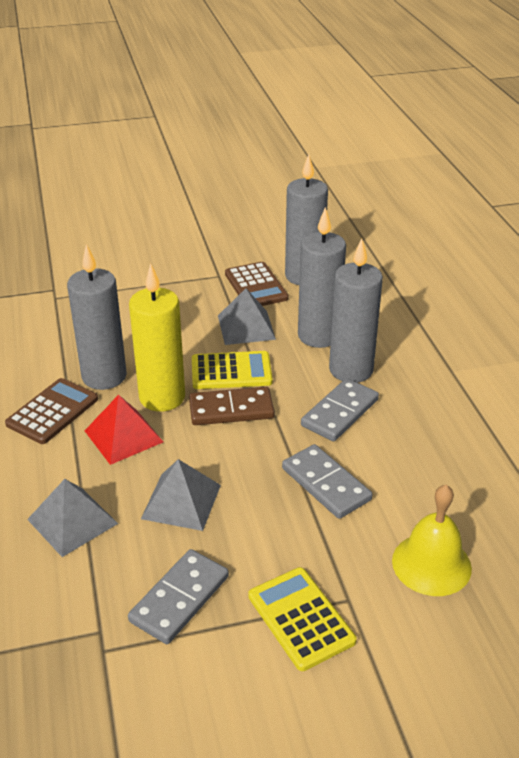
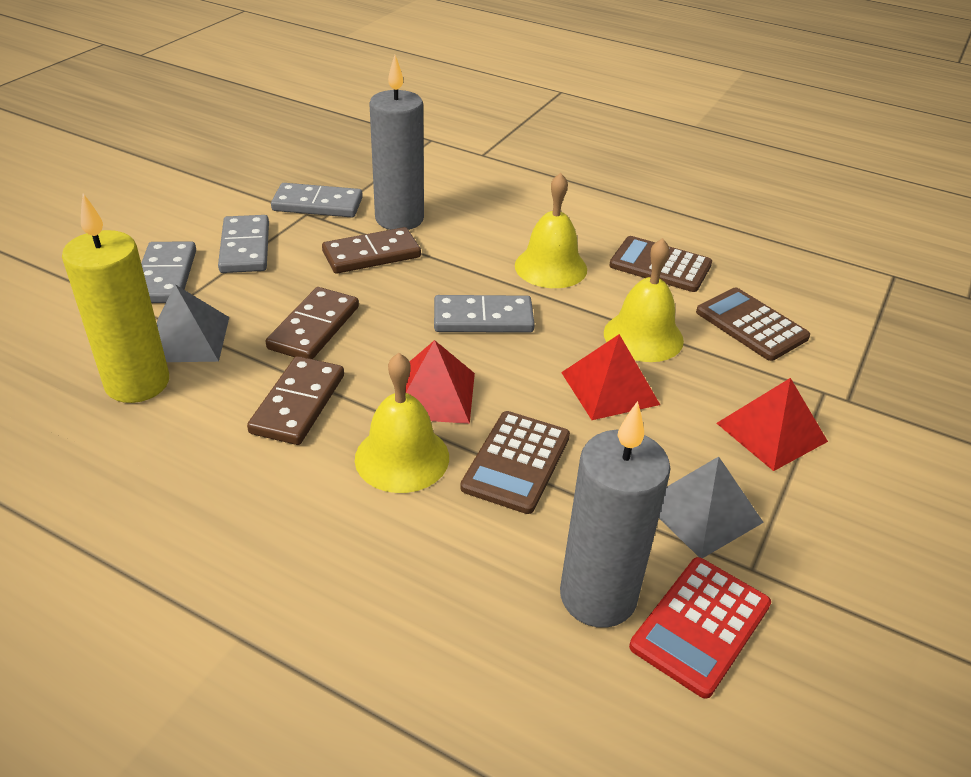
brown calculator: [5,378,98,444] [225,262,288,306] = 2 -> [460,411,570,514] [609,236,712,292] [696,287,810,361] = 3
brown domino: [189,387,275,425] = 1 -> [247,356,344,445] [266,287,359,359] [322,227,421,274] = 3
grey candle: [67,244,127,390] [285,154,328,285] [298,207,346,348] [329,238,383,383] = 4 -> [369,55,424,230] [560,401,671,628] = 2
grey domino: [128,549,229,644] [282,444,372,519] [301,378,379,441] = 3 -> [141,241,196,303] [218,215,269,273] [271,183,363,217] [434,295,535,333] = 4
grey pyramid: [27,479,118,557] [141,459,221,531] [218,288,276,345] = 3 -> [157,284,229,362] [659,456,764,558] = 2
red calculator: none = 0 -> [629,557,771,699] = 1
red pyramid: [85,395,163,465] = 1 -> [405,340,475,424] [561,334,660,420] [716,378,828,471] = 3
yellow bell: [392,485,472,596] = 1 -> [355,353,449,493] [515,173,587,288] [604,238,684,362] = 3
yellow calculator: [192,351,273,389] [248,567,356,671] = 2 -> none = 0

